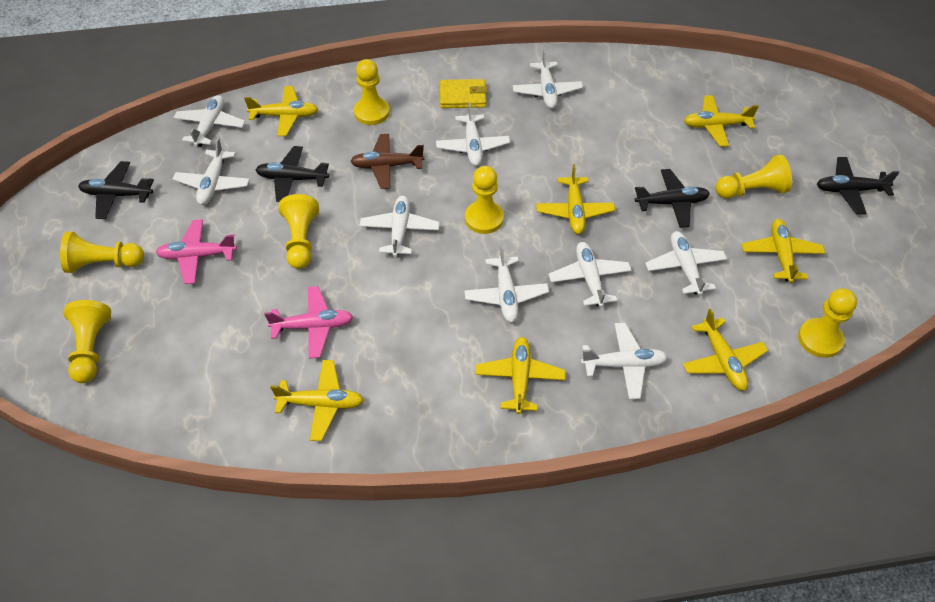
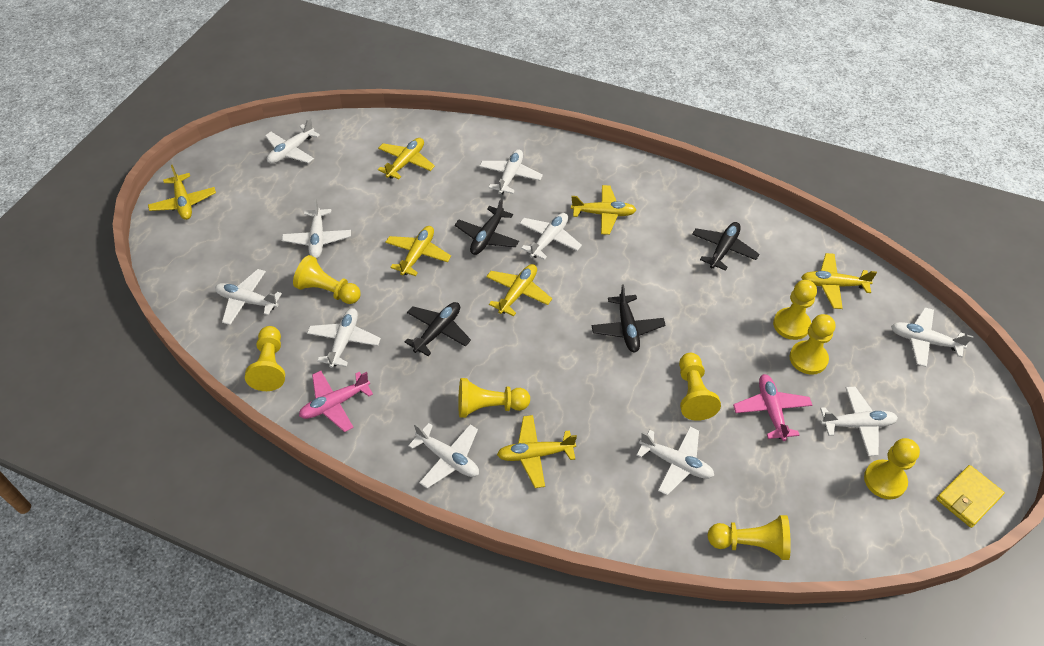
brown plane: [350,134,424,189] = 1 -> none = 0
white plane: [173,95,245,147] [173,138,250,205] [359,196,440,257] [436,102,510,166] [464,244,549,323] [513,49,583,109] [549,242,632,308] [581,323,668,399] [645,231,727,296] = 9 -> [215,269,282,325] [265,118,320,164] [282,198,351,259] [307,308,381,368] [408,423,479,489] [479,149,543,194] [519,213,582,260] [637,427,714,495] [820,387,898,456] [891,307,973,367] = 10
yellow pawn: [60,232,144,273] [64,300,111,383] [279,194,319,269] [354,59,390,125] [465,166,504,234] [716,154,792,199] [798,288,857,358] = 7 -> [245,326,285,391] [293,255,360,304] [458,378,530,418] [679,353,721,421] [708,515,791,560] [773,280,817,340] [790,314,836,375] [864,438,920,499] = 8

